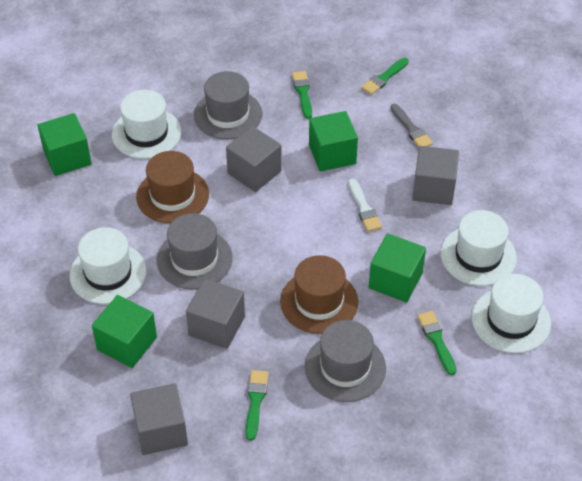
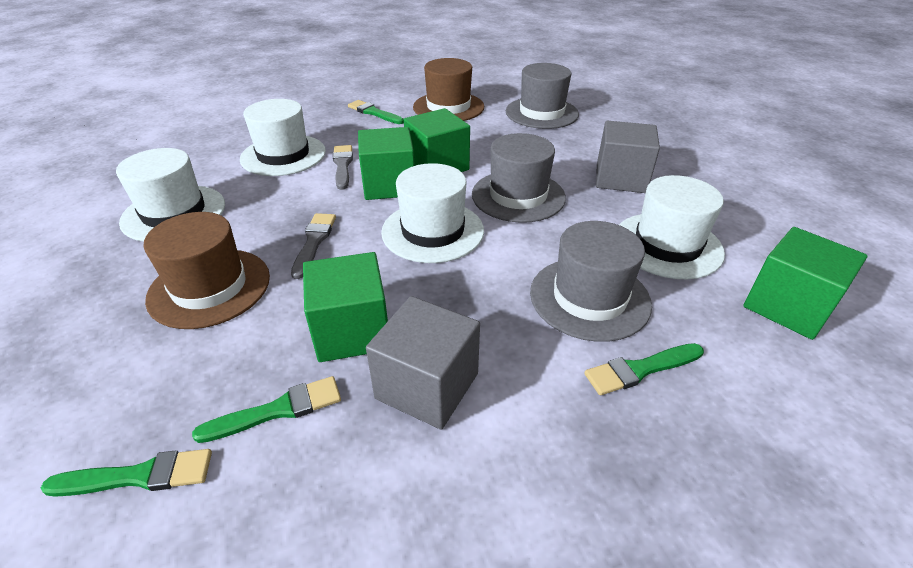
grey brush: [390,104,433,147] = 1 -> [291,213,336,279] [333,145,353,190] = 2
grey cube: [130,383,188,455] [186,279,245,349] [226,126,282,192] [412,146,459,205] = 4 -> [366,296,480,430] [596,121,660,193] = 2
white brush: [348,178,382,232] = 1 -> none = 0

